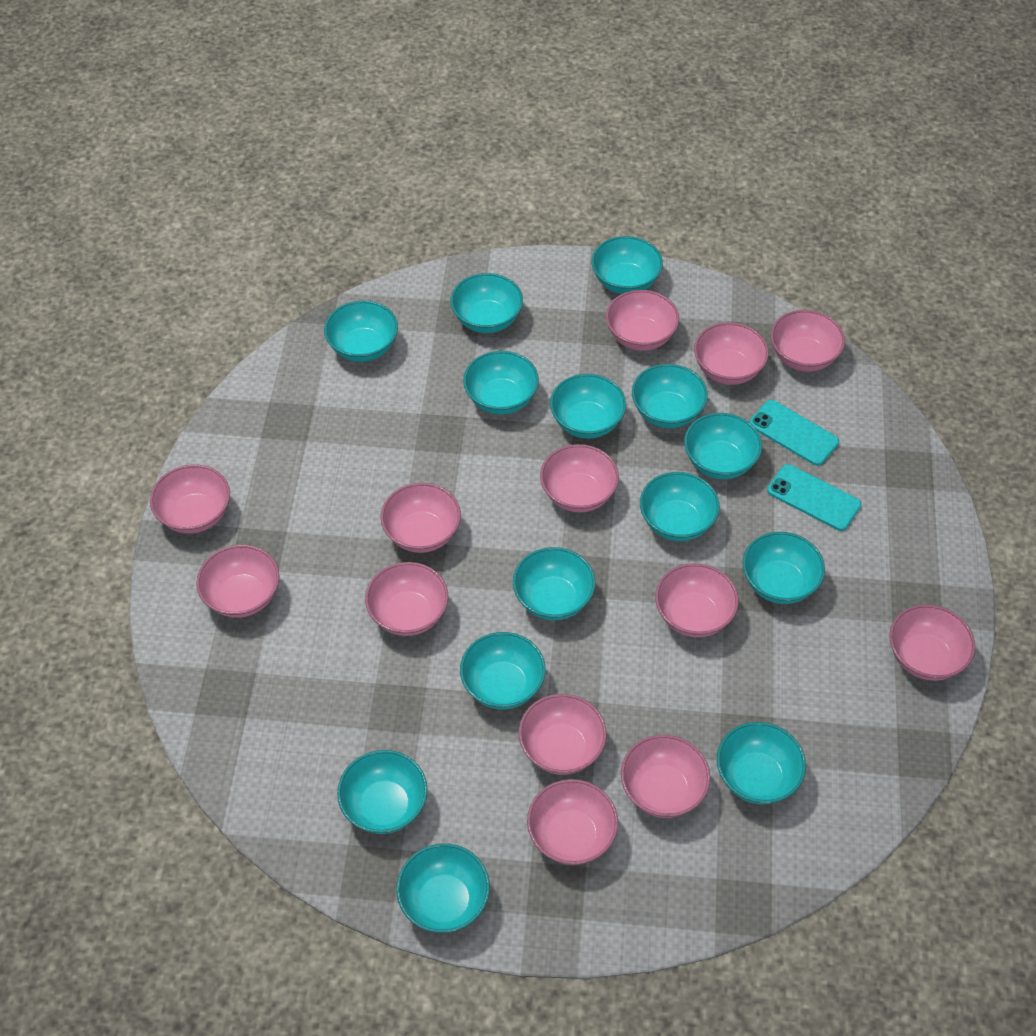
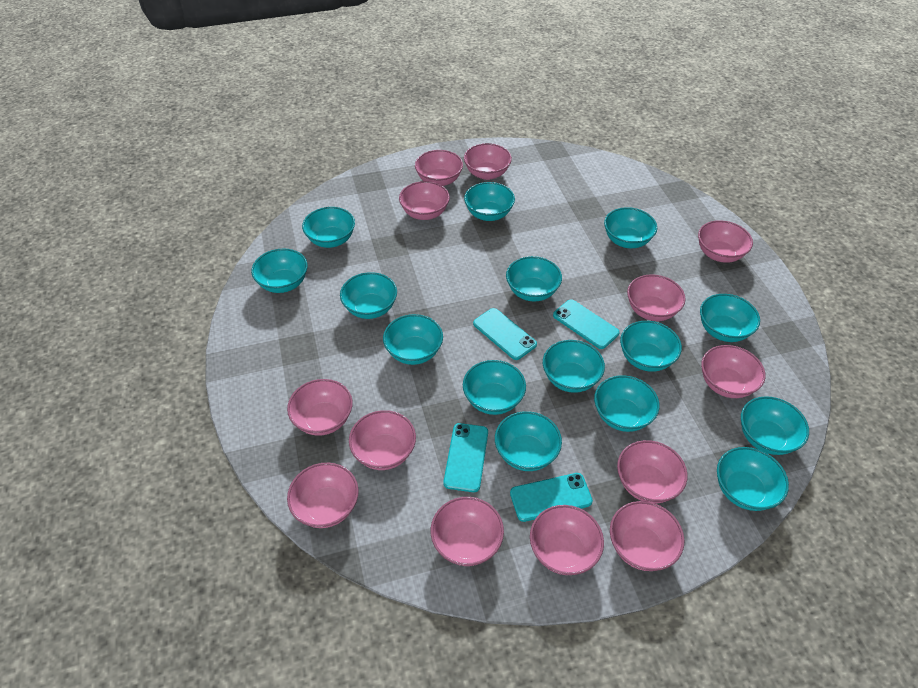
turquoise bowl: [324,300,398,362] [337,750,428,834] [396,843,490,933] [450,273,523,333] [460,632,546,710] [463,351,539,415] [513,547,595,620] [550,374,626,439] [591,236,663,294] [632,364,708,428] [640,472,720,541] [684,413,762,479] [717,722,806,804] [743,532,825,604] = 14 -> [251,249,307,293] [302,207,355,248] [340,272,397,319] [383,314,443,365] [463,360,526,415] [464,182,515,221] [495,411,562,471] [506,256,562,302] [543,340,605,393] [594,375,660,432] [604,207,657,248] [620,321,682,372] [700,294,760,342] [717,447,789,511] [741,396,809,455] = 15
turquoise phone: [749,400,839,466] [767,464,861,531] = 2 -> [443,423,488,492] [473,308,537,360] [510,473,593,522] [553,299,620,349] = 4

